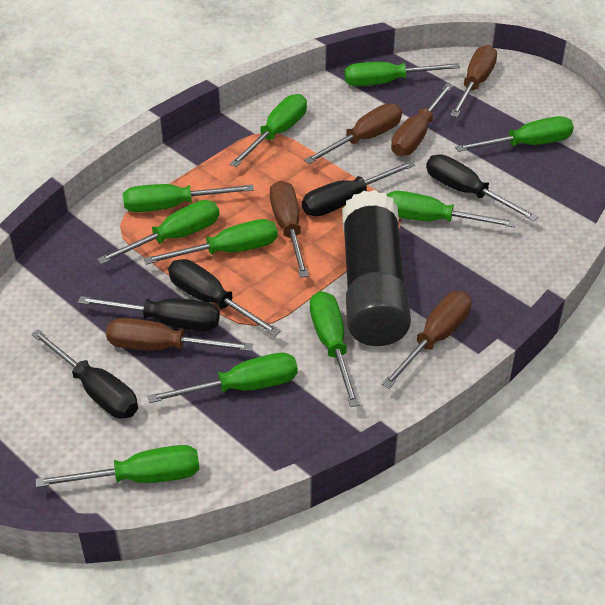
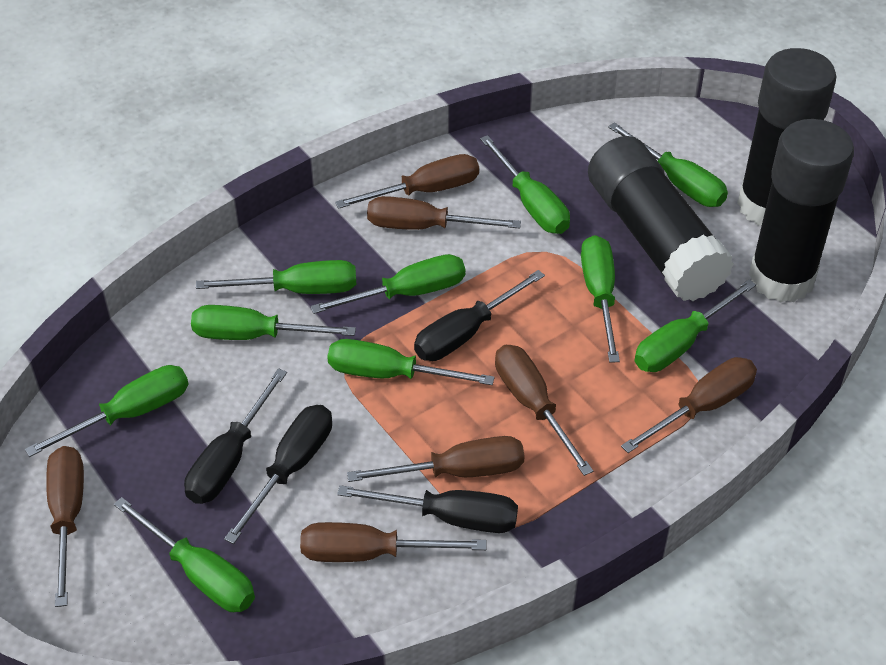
black glue stick: [342,190,411,346] = 1 -> [588,136,734,301] [737,48,836,225] [749,119,854,302] = 3
black screwdriver: [31,329,138,419] [78,296,220,331] [168,259,281,336] [302,161,415,216] [426,154,539,221] = 5 -> [184,368,287,504] [224,405,332,544] [337,485,518,533] [414,270,545,361] = 4
brown screwdriver: [106,318,253,351] [270,181,309,278] [304,103,402,164] [382,291,472,389] [391,83,453,156] [450,45,497,117] = 6 -> [46,446,84,607] [300,522,486,562] [335,154,479,209] [347,436,525,482] [367,196,521,230] [495,345,593,476] [621,357,757,453] = 7

